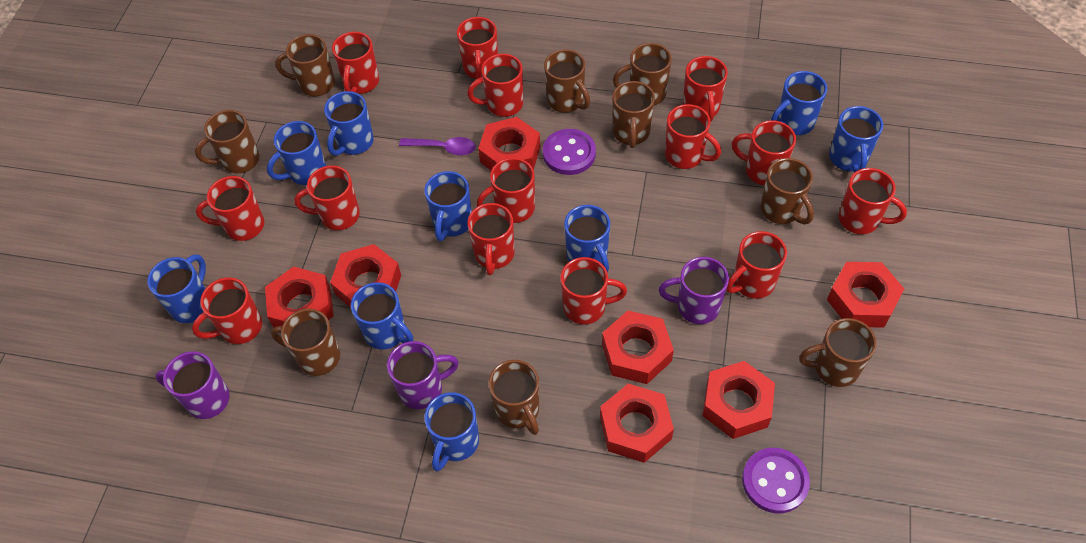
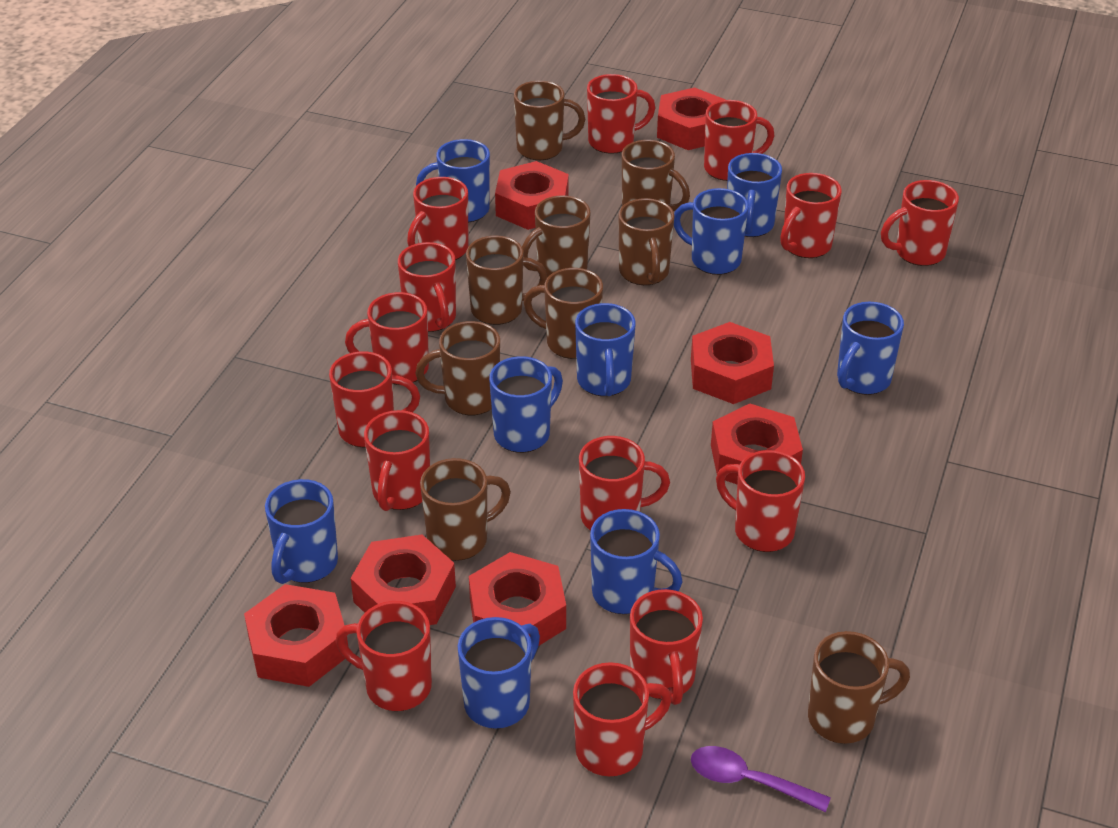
purple button: [543,129,596,175] [742,448,810,513] = 2 -> none = 0
purple mug: [155,351,230,419] [387,341,459,409] [659,257,729,324] = 3 -> none = 0

